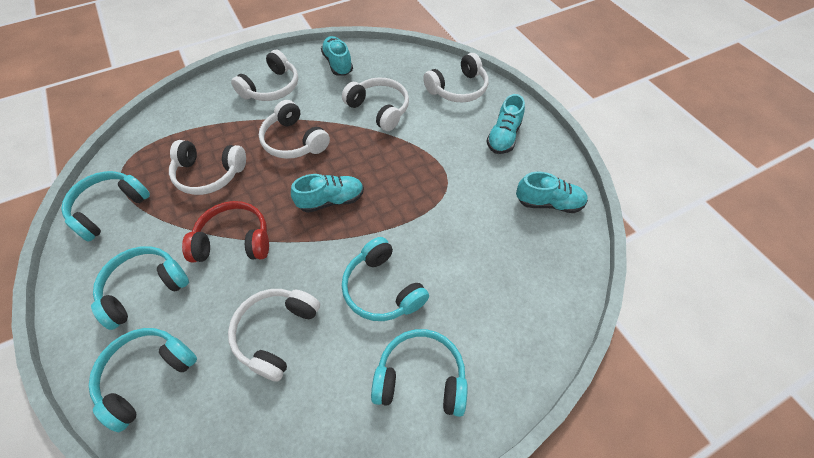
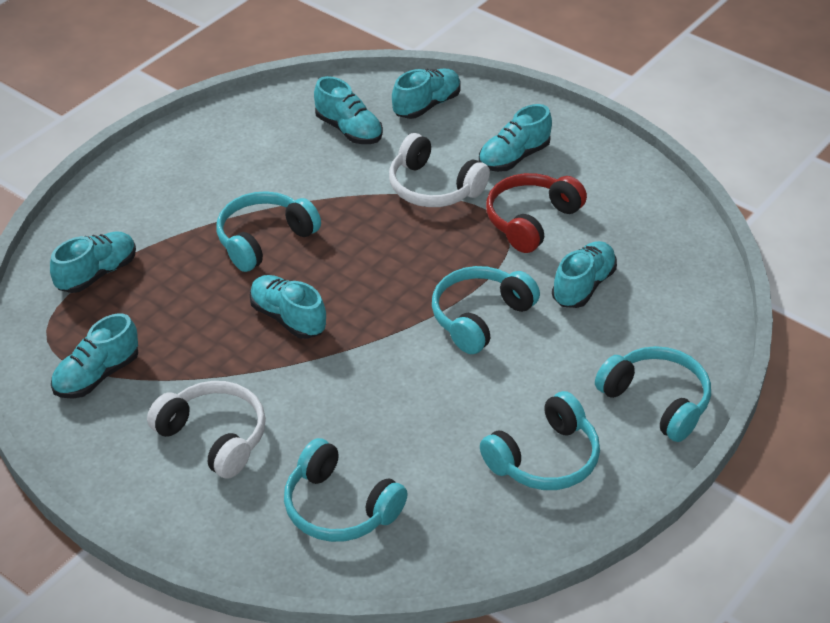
turquoise shoe: [291,174,364,213] [321,36,353,76] [486,94,525,154] [516,172,588,213] = 4 -> [50,231,136,293] [51,313,138,399] [250,275,326,339] [314,76,383,144] [392,69,461,119] [479,104,552,172] [552,241,617,308] = 7
white headphones: [169,140,246,195] [228,289,320,382] [231,50,298,101] [259,100,330,159] [342,77,409,131] [423,53,488,103] = 6 -> [147,381,266,479] [389,133,490,207] = 2

